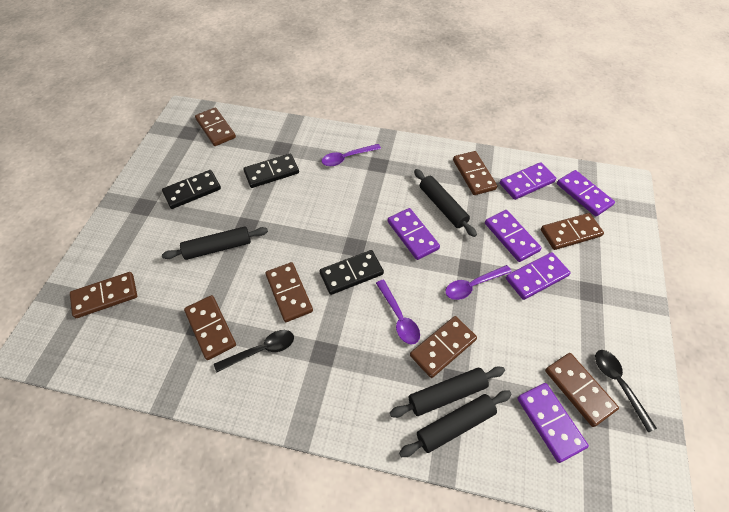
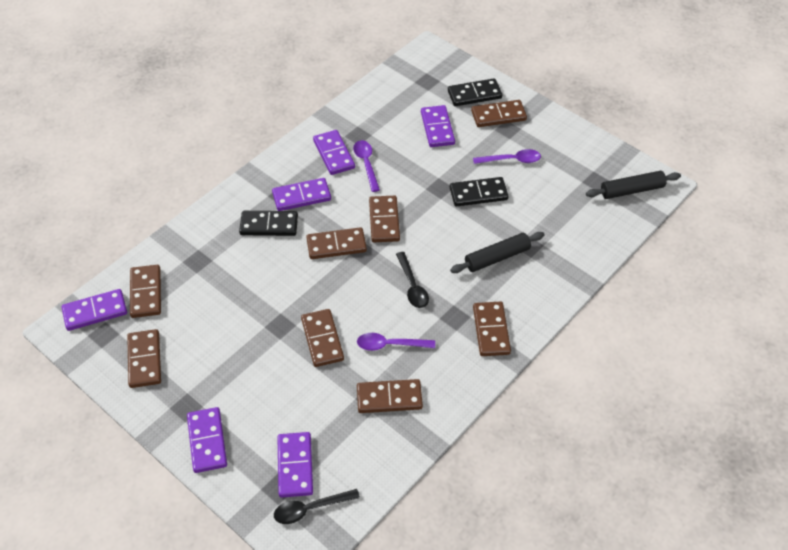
black rolling pin: [162,226,268,260] [390,366,505,418] [399,390,512,457] [414,169,477,237] = 4 -> [450,232,544,273] [586,171,681,199] = 2

